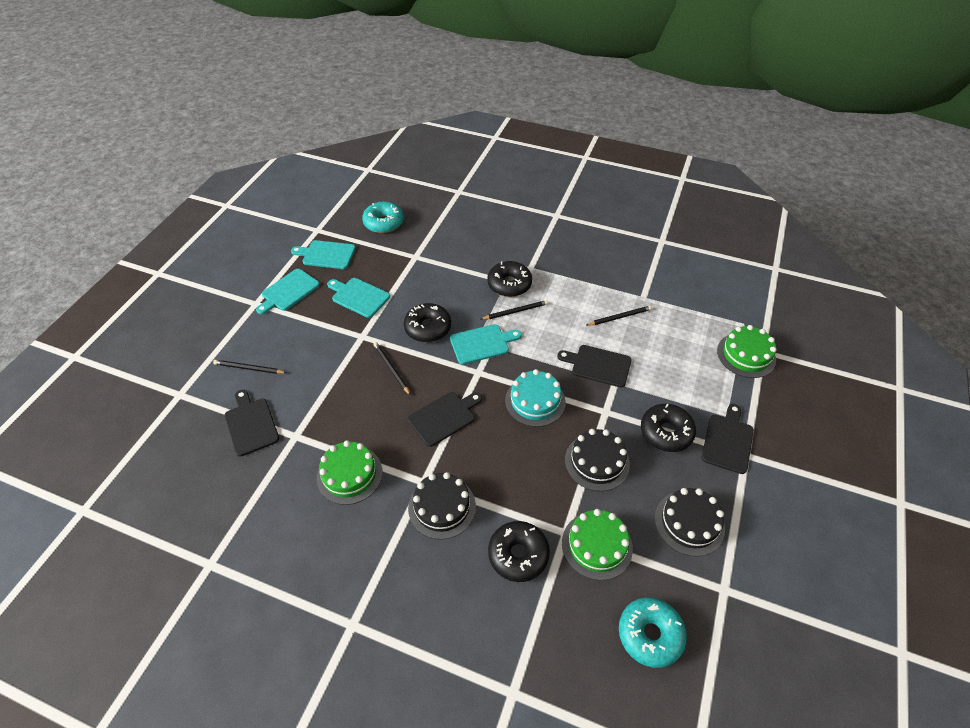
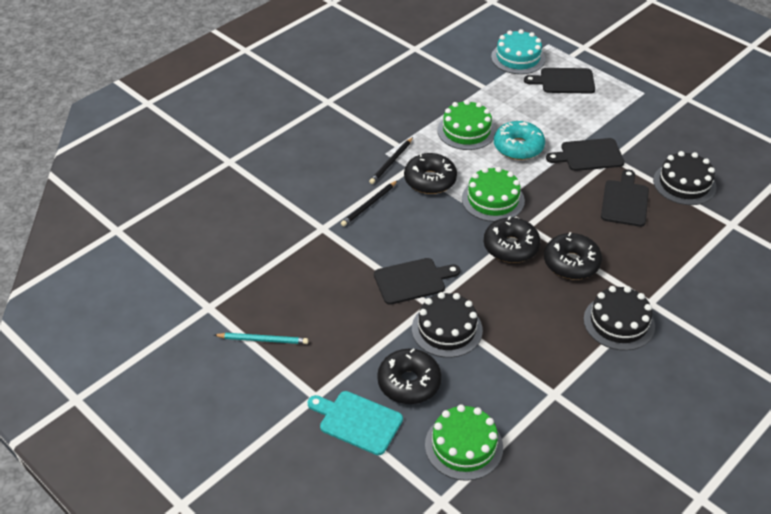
black pencil: [213,360,287,374] [373,342,411,396] [481,300,548,320] [586,306,652,326] = 4 -> [341,180,398,226] [369,137,413,184] = 2
turquoise cutting board: [256,269,320,314] [291,240,356,269] [327,278,390,318] [450,324,522,364] = 4 -> [308,391,403,455] = 1
turquoise donut: [362,201,404,233] [619,597,687,668] = 2 -> [494,121,545,160] = 1
turquoise pencil: none = 0 -> [214,333,308,344] = 1

